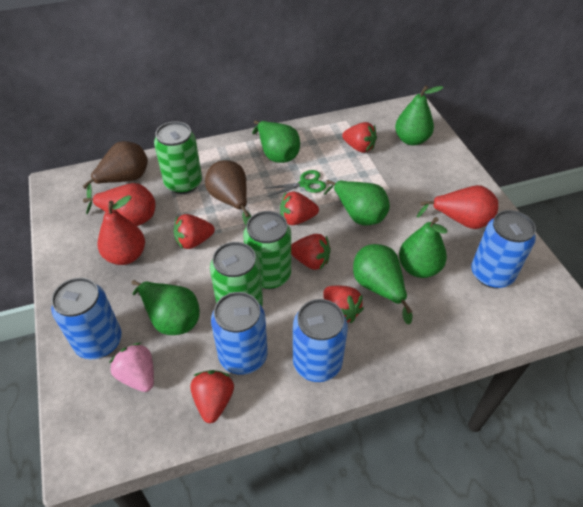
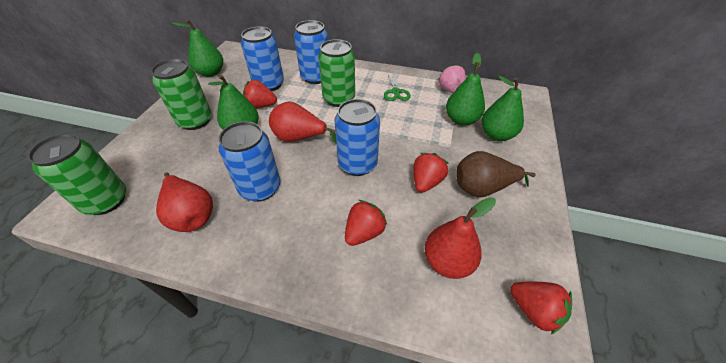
brown pear: [82,141,148,198] [205,160,251,226] = 2 -> [456,151,536,198] = 1
green pear: [132,280,200,335] [252,120,300,163] [324,180,390,225] [353,244,413,324] [395,85,444,146] [399,217,448,278] = 6 -> [172,19,223,77] [208,74,259,129] [446,53,485,126] [482,76,524,141] = 4
red strawberry: [174,214,215,249] [190,370,234,423] [280,192,319,225] [291,234,331,270] [323,285,364,323] [342,122,377,153] = 6 -> [243,80,277,108] [345,200,387,246] [413,153,448,193] [510,282,572,334] = 4

